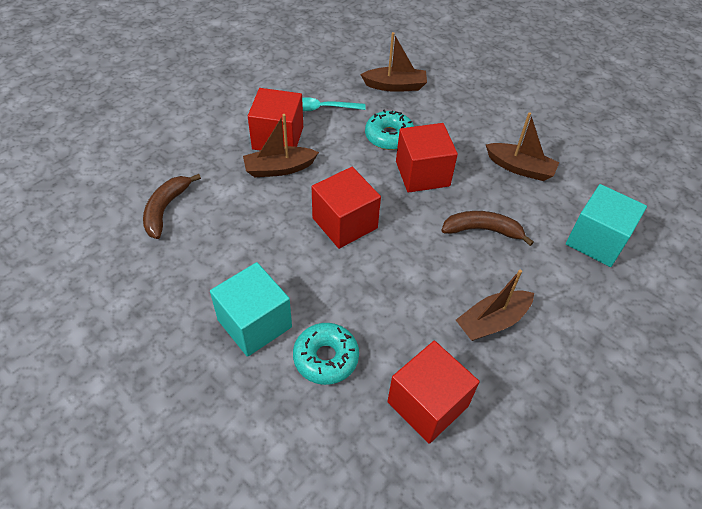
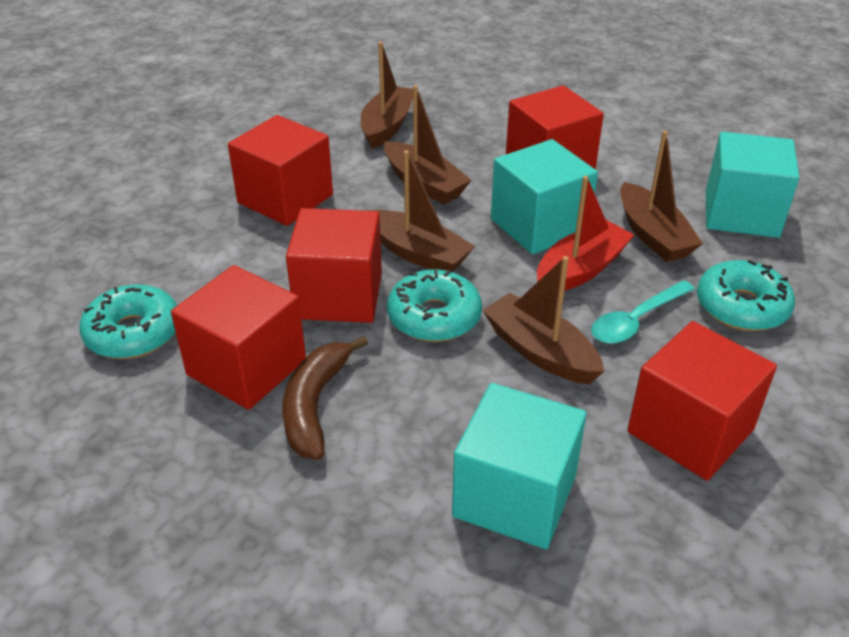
brown banana: [143,174,201,239] [441,211,534,246] = 2 -> [282,335,368,460] = 1
brown boat: [243,114,319,177] [360,32,427,92] [456,270,534,341] [486,112,559,181] = 4 -> [361,42,413,148] [368,150,475,272] [384,85,472,204] [482,256,604,384] [620,131,703,262] = 5
red boat: none = 0 -> [537,176,634,291] = 1
red cube: [248,88,303,151] [312,167,381,249] [387,341,479,444] [396,123,458,193] = 4 -> [171,265,306,410] [228,115,333,226] [286,208,382,323] [506,85,604,170] [627,321,777,481] = 5
turquoise cube: [210,262,292,357] [566,184,647,267] = 2 -> [452,383,587,549] [491,139,598,254] [706,132,800,238] = 3
turquoise donut: [293,323,359,385] [365,110,414,150] = 2 -> [79,284,177,359] [387,270,482,342] [697,260,795,331] = 3

